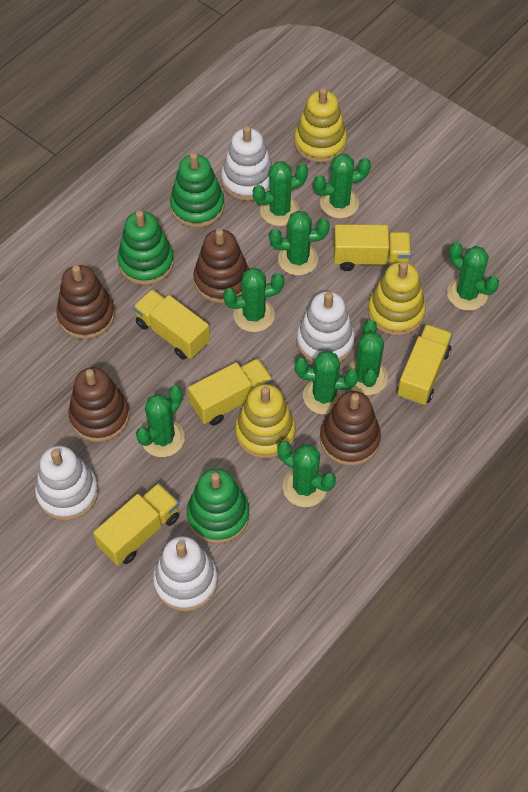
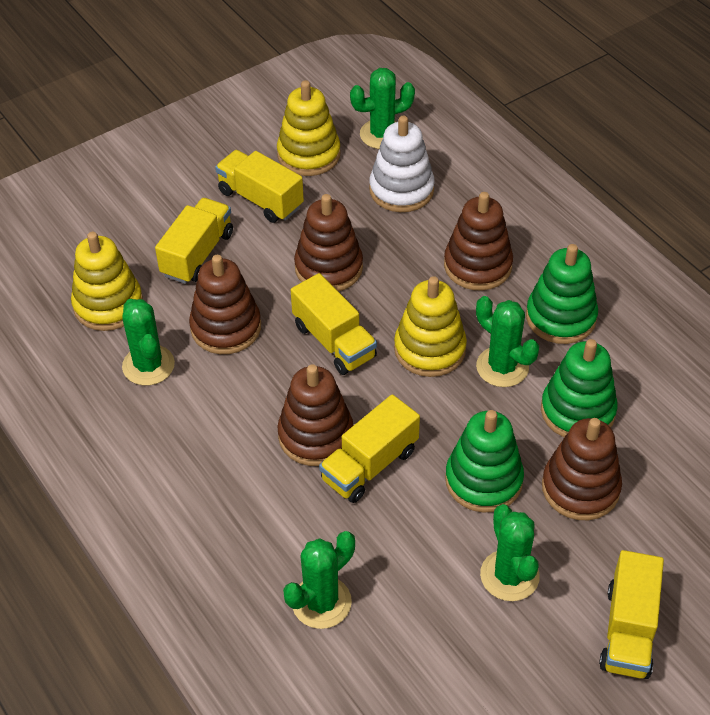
brown stacking toy: [56,265,115,339] [68,367,130,442] [193,229,249,303] [320,391,381,466] = 4 -> [189,255,261,354] [277,364,353,466] [294,194,363,291] [444,192,513,290] [542,418,622,520] = 5
green cactus: [136,386,185,457] [223,268,284,332] [253,161,308,226] [269,211,330,276] [277,441,336,507] [294,350,358,414] [313,153,371,219] [347,320,388,395] [447,242,499,311] = 9 -> [122,299,175,386] [283,531,355,629] [350,68,415,149] [476,296,539,387] [480,504,540,601] = 5
white stacking toy: [35,446,99,521] [153,536,218,612] [221,126,272,201] [296,291,355,363] = 4 -> [369,116,435,212] = 1

